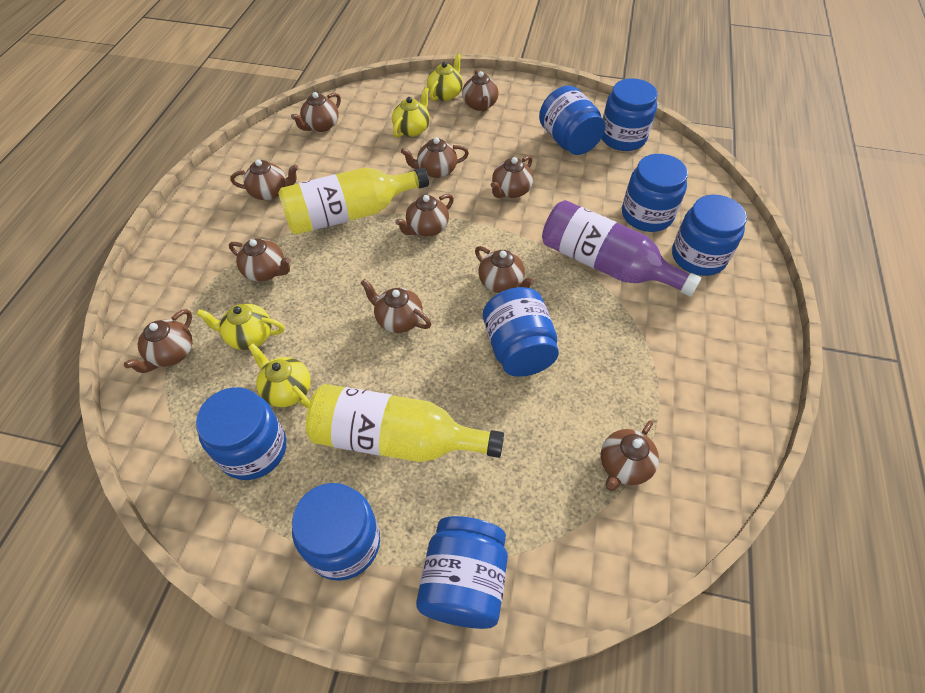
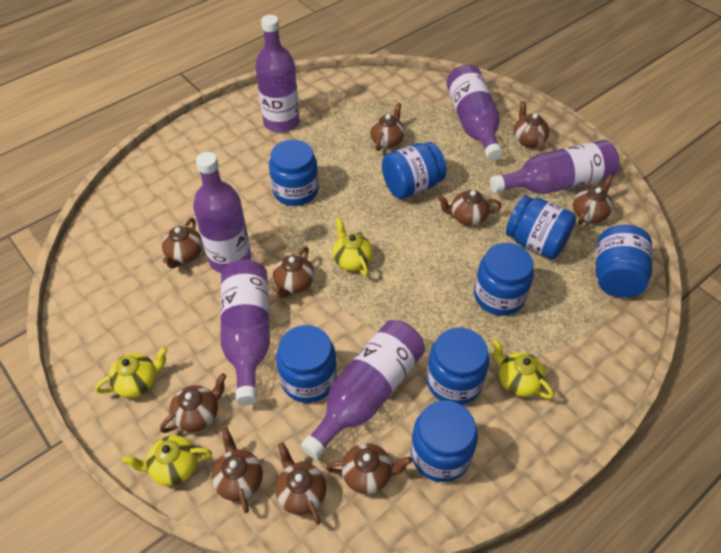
brown teapot: [124,309,193,373] [229,238,291,282] [230,159,298,200] [291,92,341,132] [361,279,431,333] [395,194,454,236] [401,137,469,178] [462,70,499,111] [475,246,535,293] [491,155,533,198] [601,420,659,491] = 11 -> [160,373,226,433] [162,218,203,269] [212,428,263,513] [273,247,314,298] [275,443,327,525] [326,443,412,494] [370,103,405,151] [438,190,502,226] [514,101,549,151] [573,175,613,225] = 10
purple bottle: [542,200,701,297] = 1 -> [193,152,251,273] [220,259,270,405] [255,15,300,133] [301,320,425,460] [446,65,503,161] [490,140,619,194] = 6
yellow bottle: [278,168,429,235] [306,384,504,462] = 2 -> none = 0

